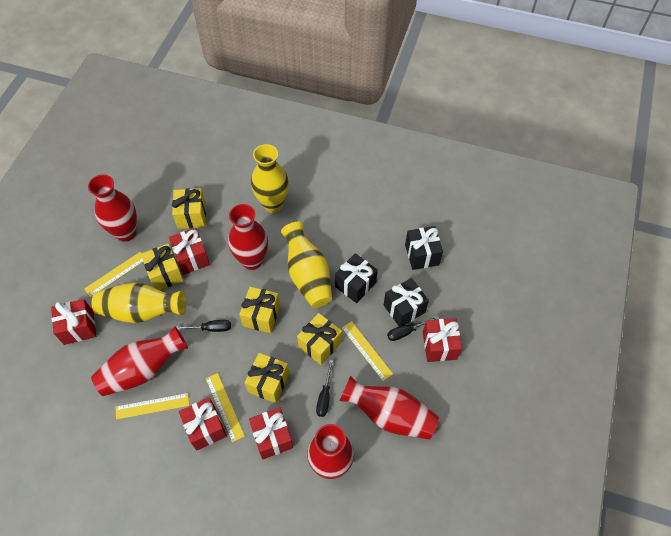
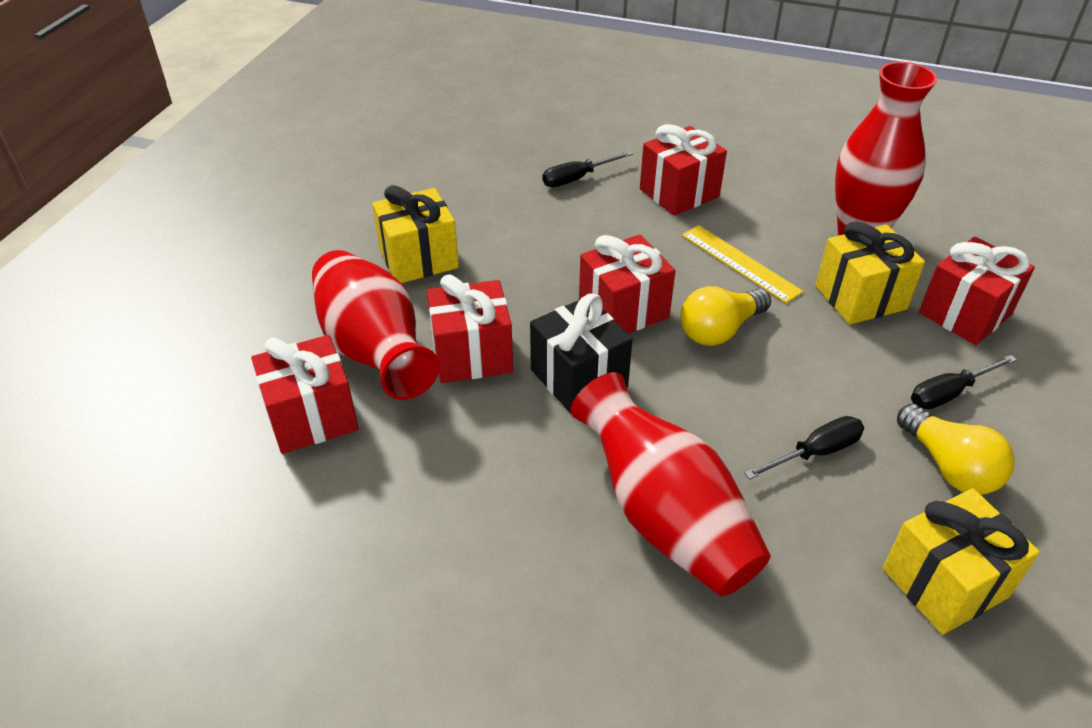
black gift: [335,253,378,303] [384,278,429,327] [405,226,443,270] = 3 -> [530,294,633,414] = 1
red vase: [88,174,137,242] [91,326,188,396] [228,204,268,270] [307,424,354,479] [340,376,439,439] = 5 -> [312,250,440,400] [570,372,771,597] [835,62,937,235] = 3
yellow gift: [141,244,184,290] [172,188,206,229] [239,287,280,333] [244,353,289,403] [297,313,342,365] = 5 -> [372,185,459,283] [815,221,925,325] [883,488,1040,635] = 3
yellow light bulb: none = 0 -> [681,286,771,346] [897,404,1014,495] = 2
yellow ruler: [84,252,143,297] [116,393,189,420] [206,373,245,442] [342,321,393,381] = 4 -> [682,225,803,303] = 1
yellow vase: [92,283,186,323] [251,144,289,212] [281,222,332,308] = 3 -> none = 0

